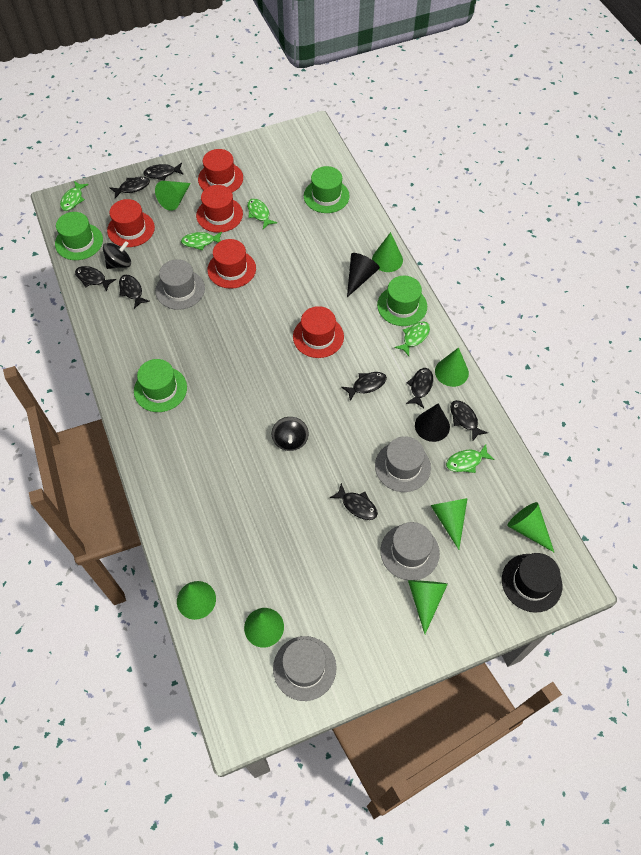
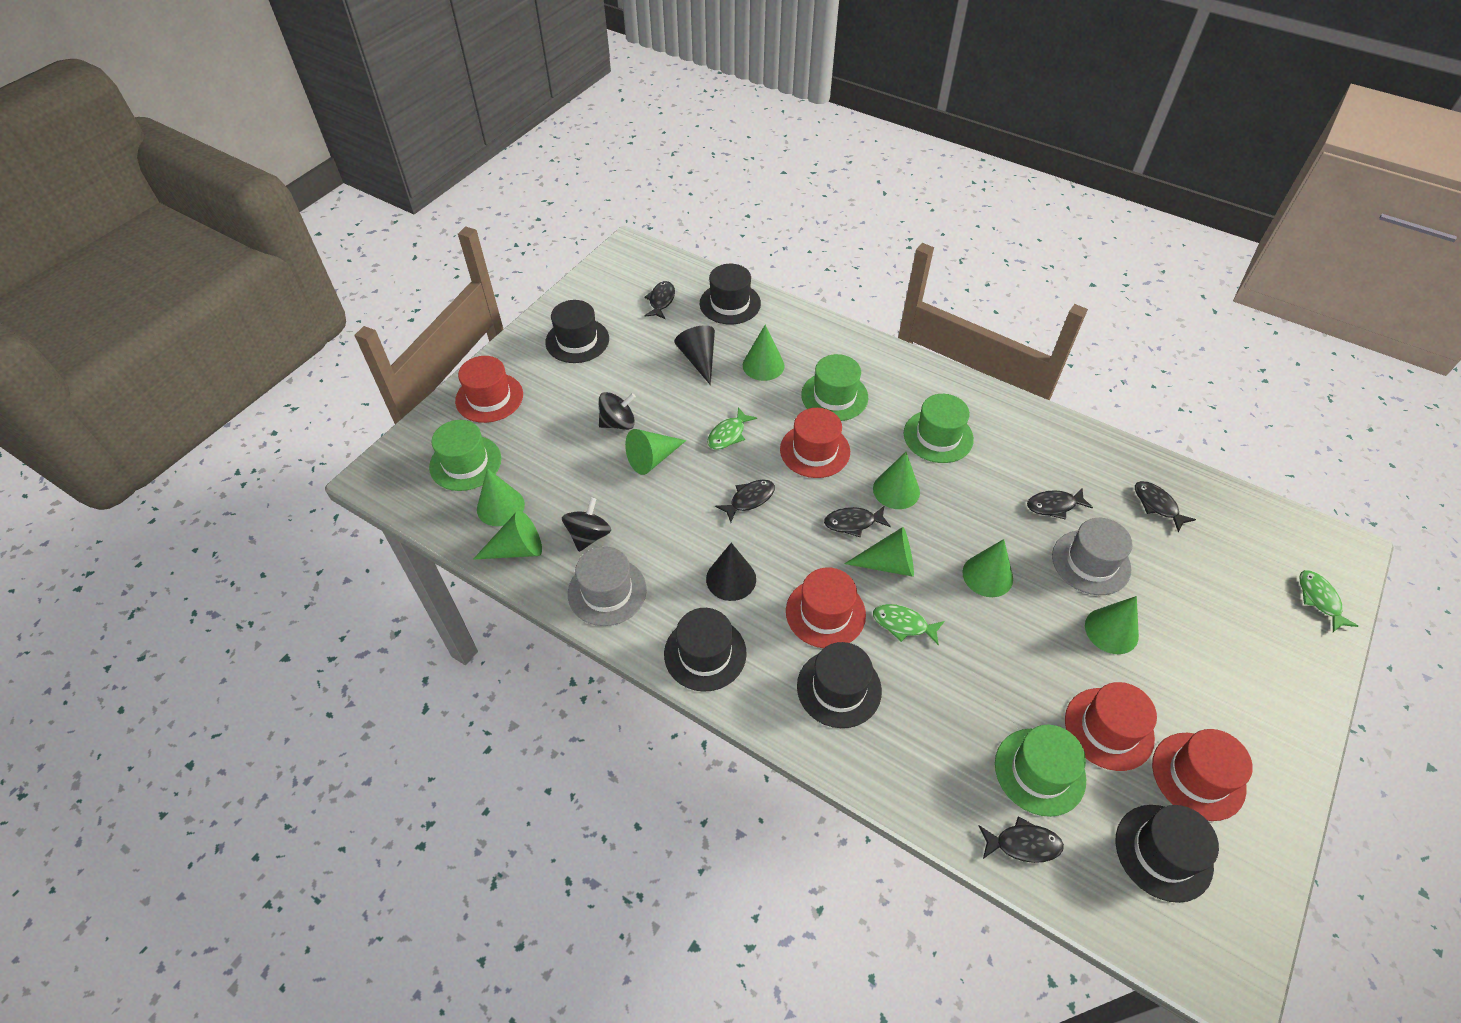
black fish: [75,266,116,292] [109,177,150,198] [119,275,150,309] [143,163,184,181] [330,483,378,520] [341,372,387,401] [406,368,433,408] [450,400,488,442] = 8 -> [644,281,675,319] [715,479,775,523] [824,506,891,537] [979,816,1064,863] [1027,488,1093,520] [1135,481,1196,532] = 6
black hat: [502,553,562,613] = 1 -> [545,300,609,363] [664,608,747,692] [700,264,761,325] [797,642,882,728] [1115,805,1219,903] = 5
green fish: [60,181,89,211] [181,231,222,250] [247,198,277,229] [394,321,430,356] [446,444,495,473] = 5 -> [707,407,757,450] [873,604,945,645] [1299,570,1358,632] = 3
grey hat: [155,259,205,310] [273,636,336,701] [375,436,431,492] [380,522,440,580] = 4 -> [568,546,647,626] [1052,518,1133,595] = 2

